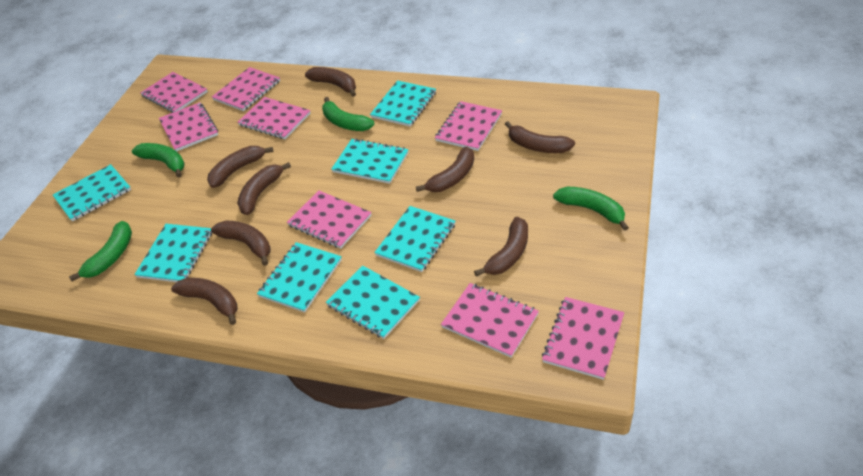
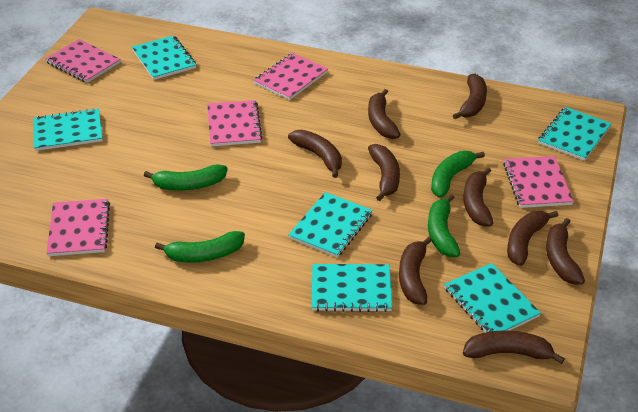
brown banana: [171,278,238,325] [207,146,273,188] [211,220,270,266] [237,162,291,215] [305,67,356,97] [416,147,474,192] [474,217,528,277] [505,121,575,153] = 8 -> [288,130,342,178] [368,89,401,139] [368,144,400,201] [399,237,432,305] [453,74,487,119] [463,167,493,227] [463,330,565,364] [507,211,558,266] [546,218,585,284] = 9
pink notebook: [140,72,208,113] [159,102,218,151] [212,67,280,111] [238,97,311,139] [287,190,372,249] [435,101,502,151] [441,283,539,358] [542,297,624,380] = 8 -> [45,39,121,83] [46,199,110,256] [207,100,262,146] [253,53,328,100] [503,156,574,208] = 5
turquoise notebook: [53,164,131,221] [134,224,212,282] [257,242,342,312] [326,266,420,339] [331,138,409,184] [370,80,436,127] [374,206,455,272] = 7 -> [33,108,103,151] [132,35,196,80] [288,192,373,257] [312,264,392,312] [444,263,541,333] [538,107,612,161] = 6

